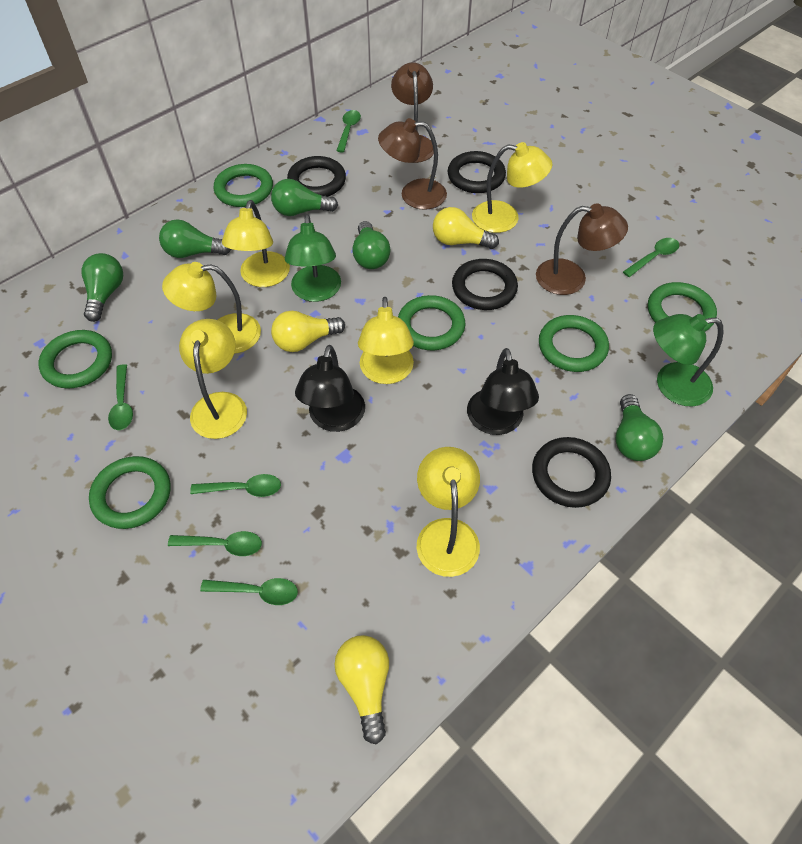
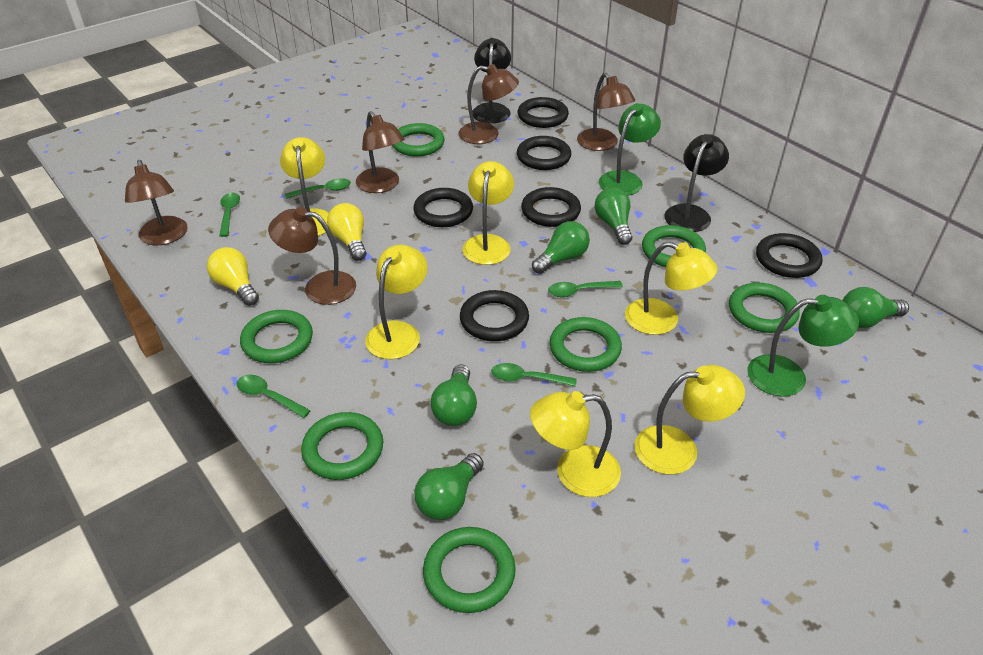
black ring: [287,156,346,197] [448,151,506,193] [452,259,518,310] [532,437,611,508] = 4 -> [413,188,473,227] [460,290,529,341] [517,136,571,170] [518,97,569,128] [521,187,581,227] [756,233,822,278] = 6
brown lamp: [378,118,447,210] [391,62,434,163] [536,203,628,295] = 3 -> [125,160,187,245] [268,207,356,305] [356,111,404,193] [458,64,519,144] [577,73,635,151] = 5
green ring: [39,330,112,389] [89,456,170,529] [214,164,273,207] [398,295,465,350] [539,315,609,372] [648,282,717,331] = 6 -> [240,310,313,363] [301,412,383,480] [392,123,445,156] [423,527,516,613] [550,317,622,372] [642,225,706,267] [729,283,800,333] = 7
green spoon: [108,364,133,430] [168,531,262,556] [190,474,281,497] [200,578,298,605] [336,110,361,153] [623,238,679,277] = 6 -> [219,193,240,237] [237,375,311,418] [285,178,351,199] [491,363,577,387] [548,281,623,297] = 5
yellow light bulb: [271,311,345,352] [334,635,389,744] [433,207,499,249] = 3 -> [207,247,259,306] [327,203,366,261] = 2

